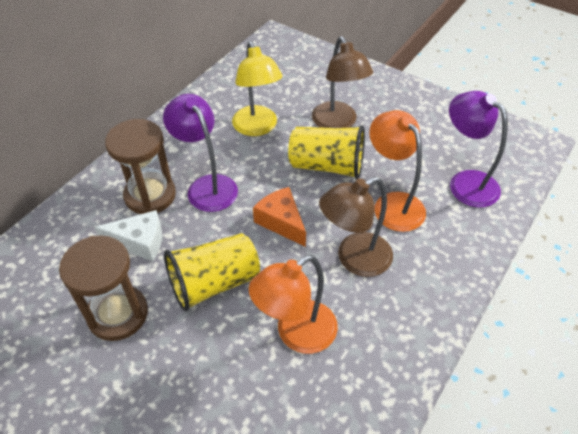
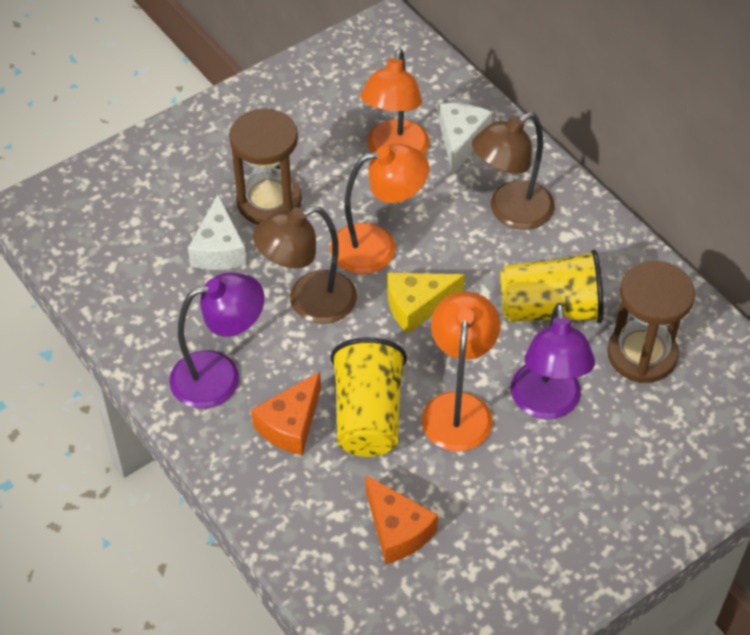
orange cheese: [253,187,306,247] = 1 -> [251,372,321,456] [366,475,438,564] = 2
orange lamp: [249,255,338,354] [370,110,426,232] = 2 -> [330,143,429,274] [360,49,429,155] [422,291,500,451] = 3
white cheese: [95,210,162,261] = 1 -> [188,195,247,270] [439,103,492,174] = 2
yellow cheese: none = 0 -> [387,273,465,334] = 1
yellow lamp: [232,41,283,136] = 1 -> none = 0

